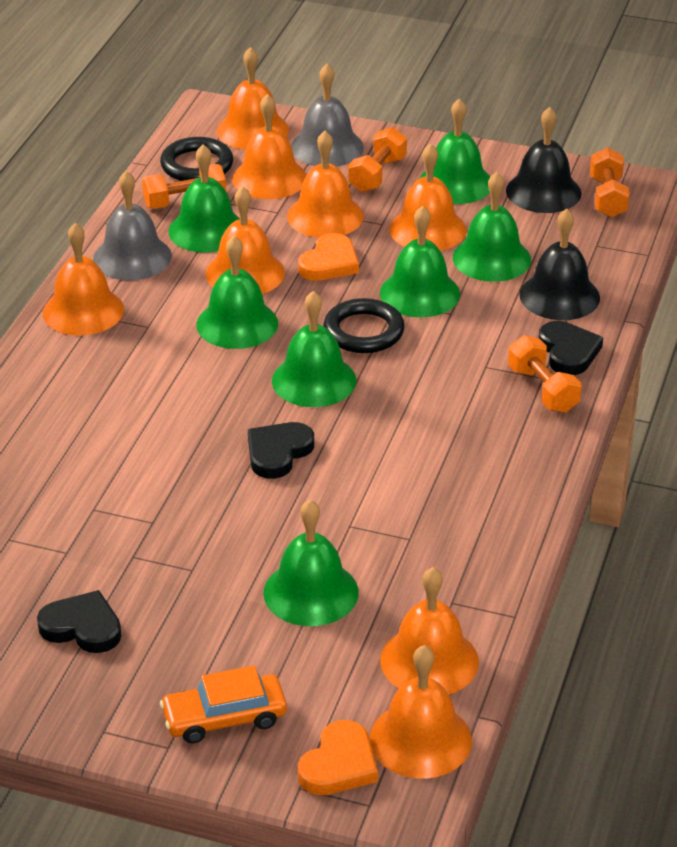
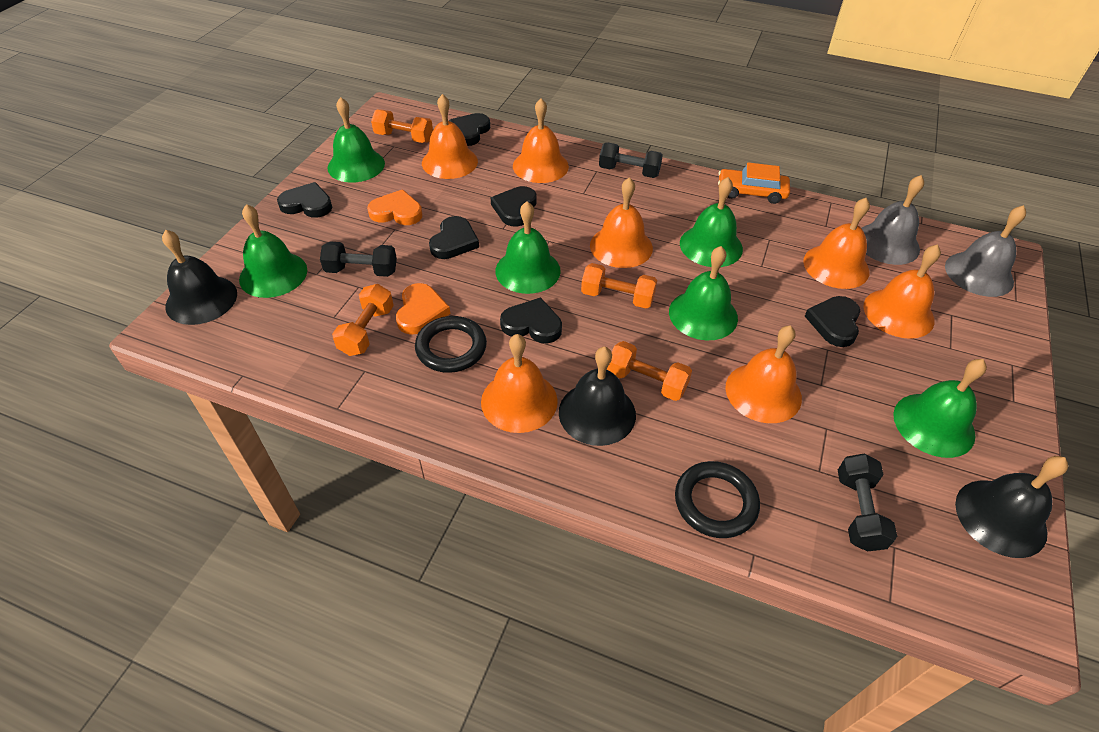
black bell: [506,107,582,213] [519,209,600,320] = 2 -> [162,230,237,325] [559,347,636,446] [955,456,1068,558] = 3
black dumbbell: none = 0 -> [320,241,397,277] [599,143,663,178] [838,453,897,551] = 3
black heart: [37,590,121,653] [248,422,314,479] [539,321,603,375] = 3 -> [277,182,332,218] [429,216,479,259] [449,113,490,146] [491,186,537,227] [500,297,562,343] [805,296,860,347] = 6
green bell: [168,144,240,253] [196,236,278,349] [264,500,358,626] [272,291,356,407] [380,206,460,317] [419,98,491,204] [453,172,531,282] = 7 -> [239,204,307,298] [328,97,385,183] [495,201,561,294] [669,246,738,340] [680,177,743,267] [893,359,987,458] = 6
orange bell: [43,223,124,336] [206,186,285,294] [217,47,289,150] [232,94,306,199] [287,131,364,238] [370,645,472,779] [380,567,479,694] [389,143,466,251] = 8 -> [422,94,478,179] [481,334,558,433] [513,98,569,183] [590,177,653,268] [725,325,802,423] [803,198,870,289] [864,244,941,339] = 7

